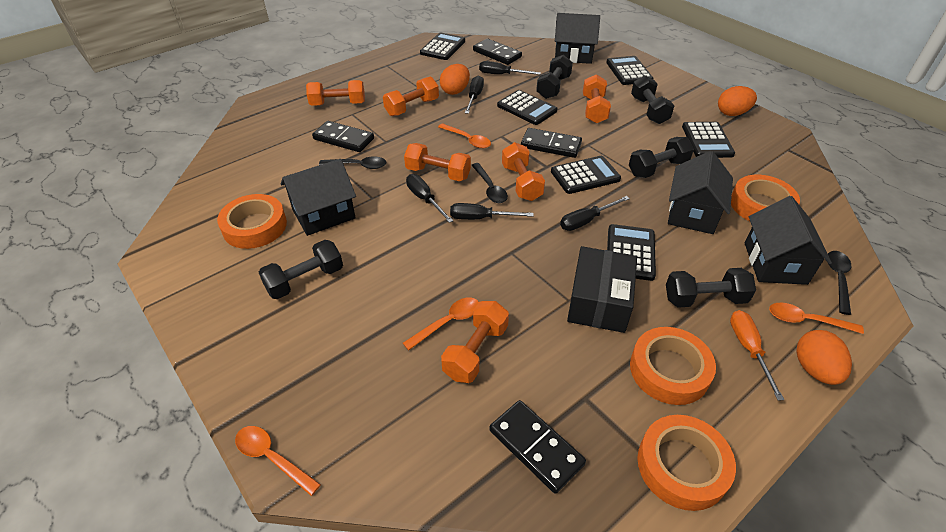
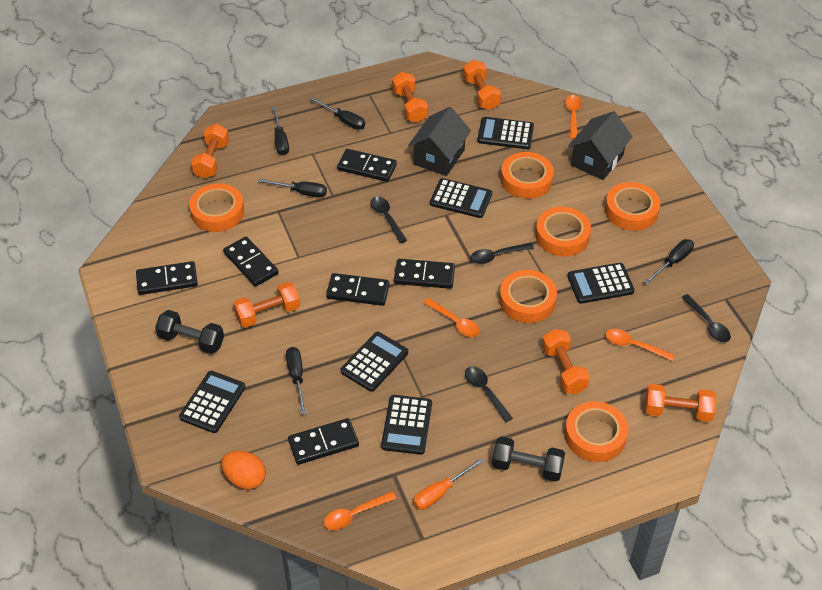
black box: [567,246,637,333] = 1 -> none = 0
black domino: [312,121,374,152] [473,38,522,65] [490,400,586,494] [521,128,582,158] = 4 -> [136,261,198,295] [223,236,279,287] [288,418,359,465] [326,273,390,306] [337,149,397,182] [394,259,455,289] = 6
black dumbbell: [259,240,343,299] [536,55,573,99] [629,137,694,178] [631,75,674,124] [666,268,756,308] = 5 -> [155,310,224,354] [492,436,565,482] = 2
black house: [281,159,356,236] [555,13,600,64] [668,151,733,234] [745,196,832,285] = 4 -> [408,107,471,176] [568,111,632,180] = 2
black spoon: [319,157,386,169] [471,163,508,203] [828,251,851,315] = 3 -> [370,196,407,243] [465,366,513,422] [470,243,534,264] [681,294,731,342] = 4
orange egg: [440,64,470,95] [718,86,757,116] [796,330,852,385] = 3 -> [221,451,266,489] = 1
orange tape: [217,194,287,249] [630,327,716,405] [637,415,736,511] [731,175,800,221] = 4 -> [189,183,244,232] [499,270,557,323] [501,152,554,199] [536,207,591,257] [565,401,628,462] [605,182,660,231] = 6

